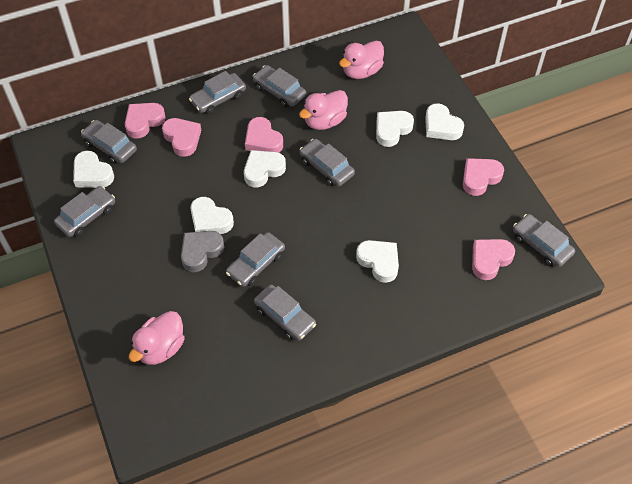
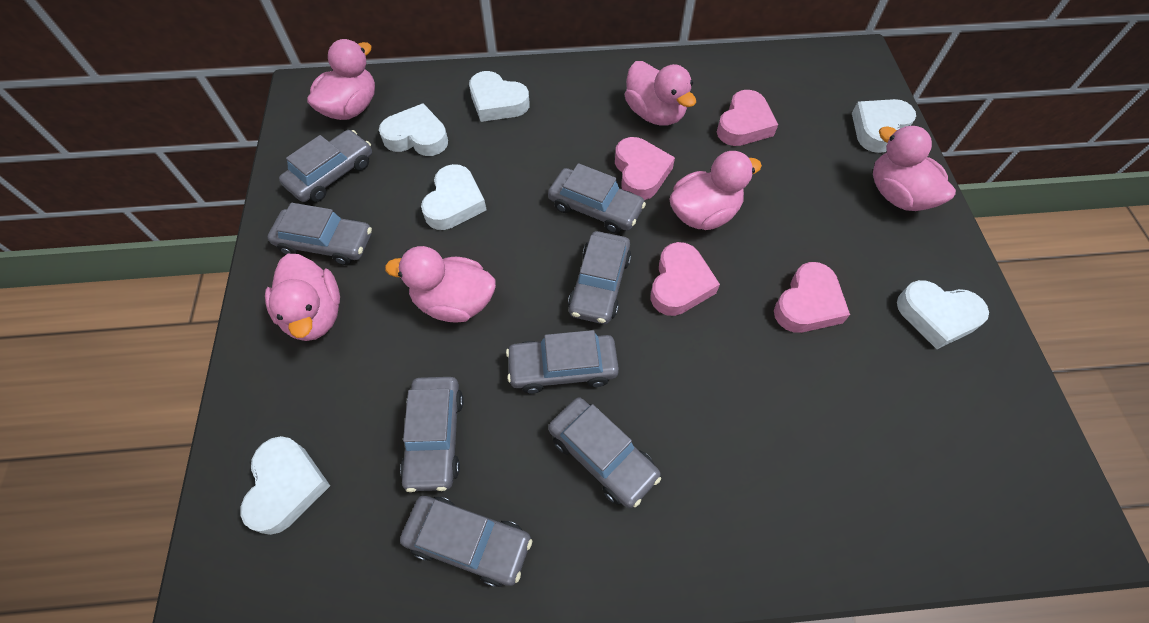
grey heart: [181,231,224,272] = 1 -> none = 0
pink duck: [129,311,185,365] [299,90,348,130] [339,41,384,79] = 3 -> [265,254,340,341] [307,39,375,120] [385,246,496,323] [625,61,696,126] [669,151,762,230] [873,126,956,211] = 6
pink heart: [125,103,166,139] [162,118,201,157] [245,117,283,153] [463,158,504,196] [472,239,515,280] = 5 -> [615,137,675,200] [651,242,720,316] [717,90,778,146] [774,262,850,333] = 4

